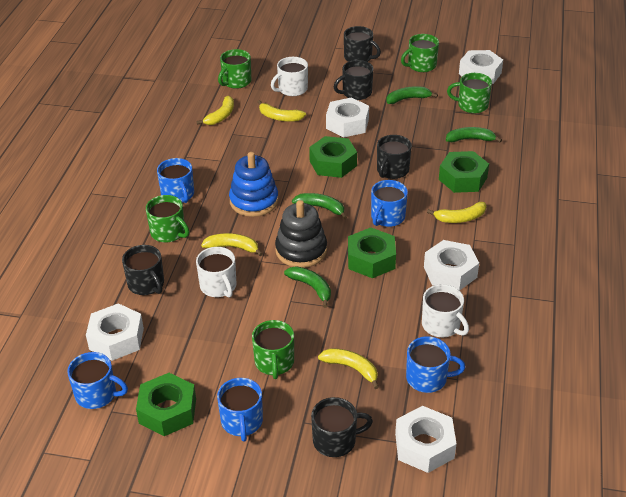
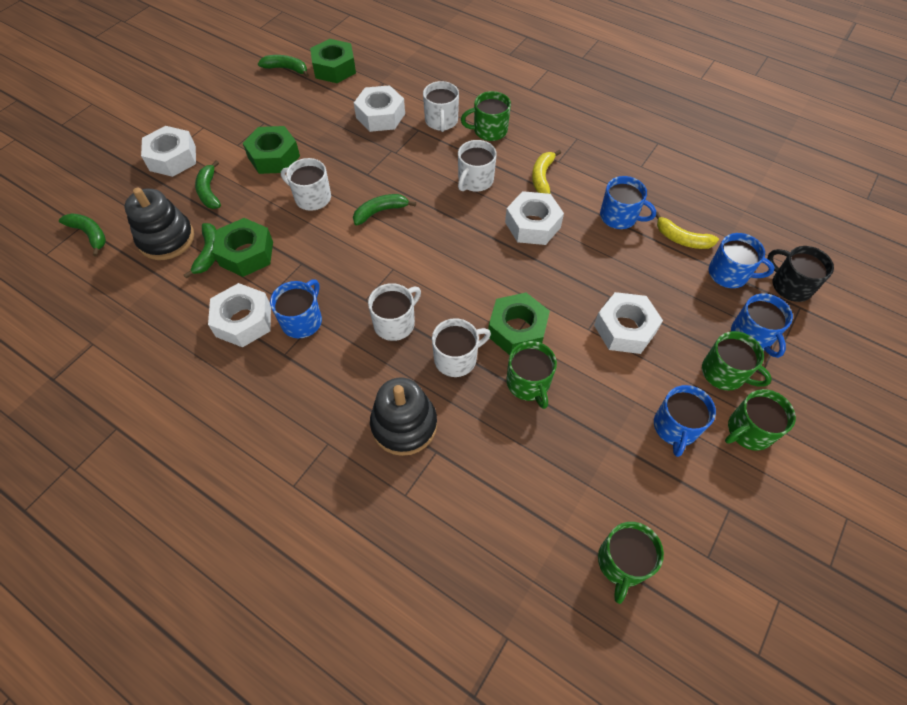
black mug: [122,245,164,295] [311,397,373,457] [334,60,374,100] [344,26,381,62] [377,135,412,179] = 5 -> [767,246,834,302] = 1
black stacking toy: [275,200,327,268] = 1 -> [124,188,194,260] [370,378,437,456] = 2
blue stacking toy: [229,152,279,217] = 1 -> none = 0
green banana: [284,266,331,308] [292,193,347,219] [386,86,438,104] [446,127,502,142] = 4 -> [59,213,106,256] [184,223,217,279] [195,160,221,209] [258,55,309,77] [353,194,416,225] = 5
white mug: [196,247,237,298] [271,57,308,96] [422,284,469,337] = 3 -> [281,158,331,211] [368,283,421,341] [423,81,459,132] [432,318,491,377] [458,140,497,192] = 5
yellow banana: [197,96,234,125] [201,233,263,256] [258,100,306,122] [318,348,379,389] [427,202,486,223] = 5 -> [532,150,561,194] [656,212,719,249] = 2

